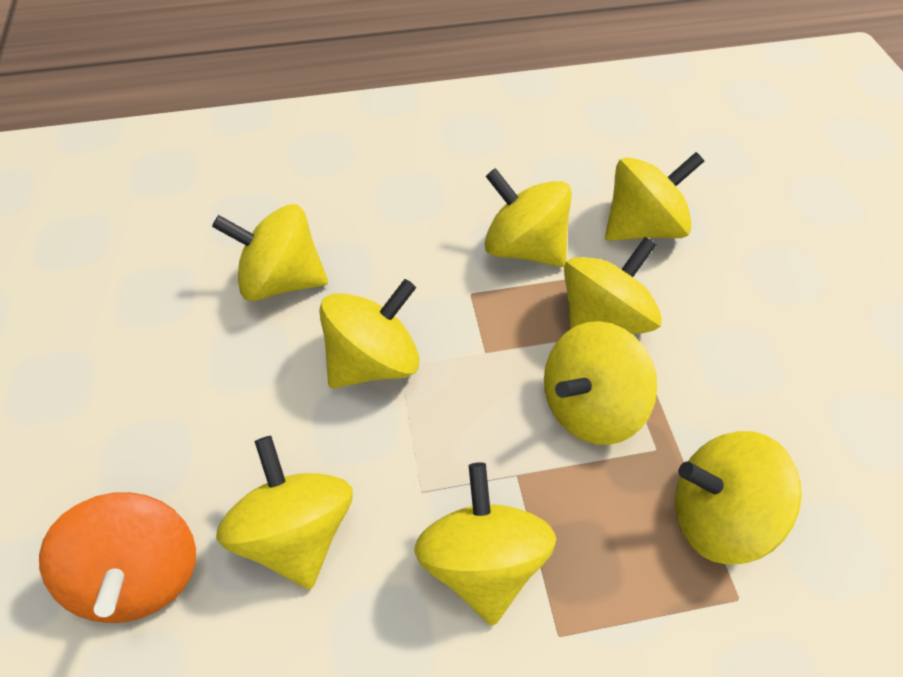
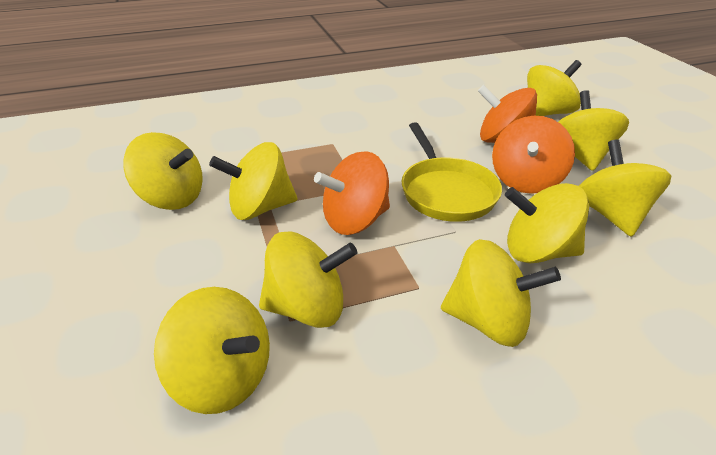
orange spinning top: [39,492,196,623] = 1 -> [314,151,390,235] [478,85,537,143] [492,116,575,194] = 3
yellow pan: none = 0 -> [402,122,502,222] = 1

